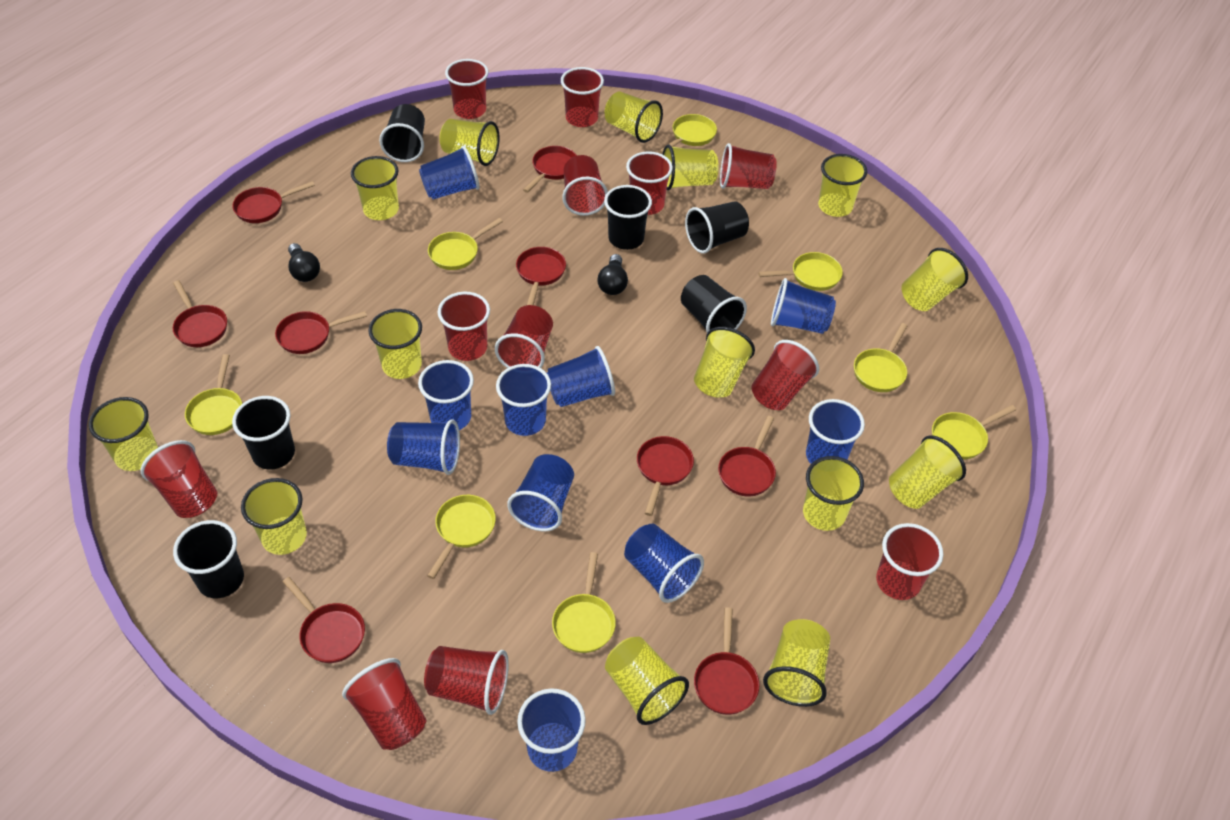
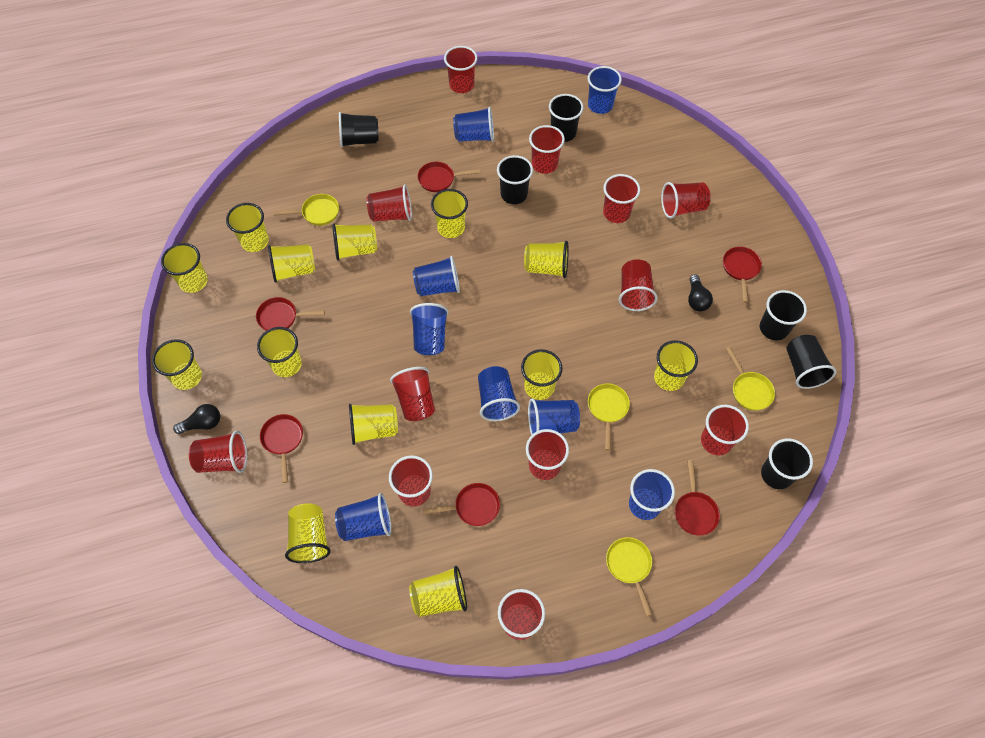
blue cup: [387,419,460,475] [418,360,474,430] [419,146,480,199] [496,364,551,436] [507,454,574,531] [517,688,586,772] [547,346,615,407] [624,524,704,603] [771,278,836,334] [806,399,865,464] = 10 -> [335,493,392,541] [410,303,449,355] [413,256,460,296] [453,107,494,142] [478,366,520,421] [528,398,580,435] [588,66,622,114] [629,469,675,520] = 8
red pan: [173,280,227,347] [232,181,315,223] [275,311,367,354] [283,577,365,663] [516,247,566,305] [523,146,577,193] [637,436,694,516] [694,608,760,715] [718,416,776,496] = 9 -> [256,297,325,331] [260,414,303,483] [418,162,481,192] [423,483,500,526] [675,460,720,536] [723,247,762,303] = 6
yellow cup: [89,397,158,471] [241,478,307,555] [351,156,399,220] [368,309,422,379] [439,119,500,166] [605,92,663,143] [605,637,689,725] [662,145,719,190] [694,327,755,398] [763,619,830,707] [803,456,864,531] [818,154,867,217] [889,435,966,509] [902,248,968,311] = 14 -> [152,339,202,390] [161,243,208,293] [226,203,269,252] [257,327,302,377] [268,244,315,283] [285,503,331,563] [332,223,377,261] [349,404,398,445] [409,566,467,617] [431,189,468,238] [521,349,562,400] [524,241,569,278] [654,340,698,391] = 13
yellow pan: [185,354,242,435] [427,495,496,579] [428,218,503,270] [552,552,616,653] [659,114,717,154] [758,252,843,291] [854,323,907,392] [932,405,1016,460] = 8 -> [273,194,339,226] [588,383,630,450] [606,537,652,616] [726,347,775,411] = 4

